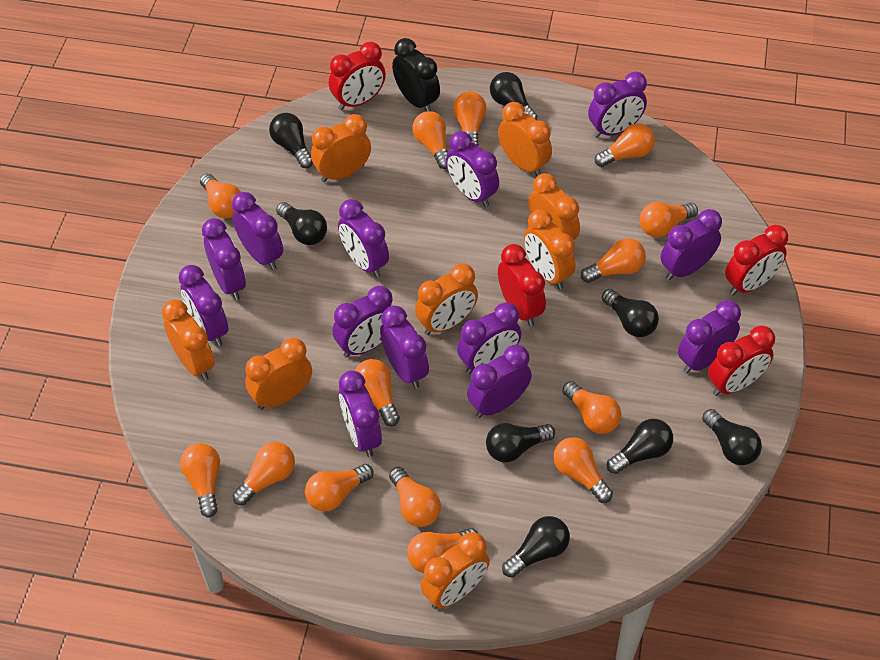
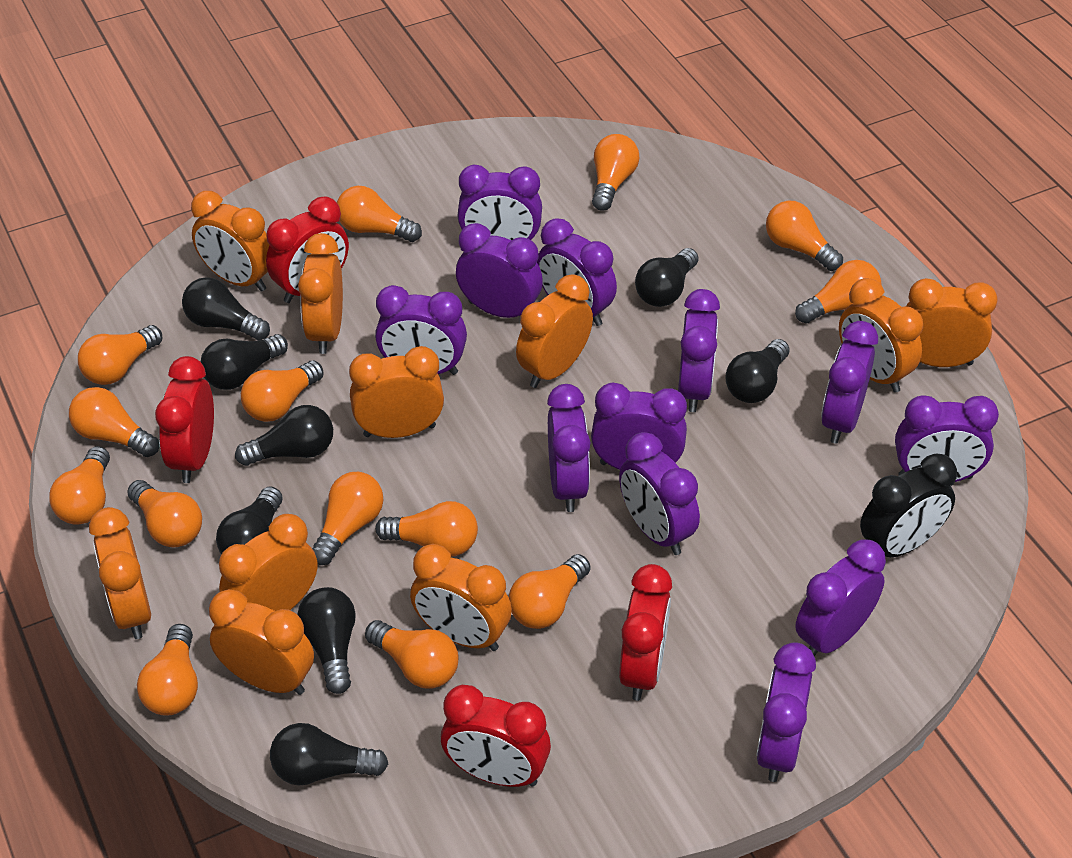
orange clock: [162,300,215,381] [245,337,312,410] [311,114,371,182] [415,263,478,335] [421,532,490,609] [498,102,552,176] [524,209,576,289] [529,173,580,240] = 8 -> [89,507,151,639] [191,191,269,292] [209,589,314,695] [219,514,318,611] [298,233,343,354] [349,346,444,438] [410,544,512,651] [516,274,593,388] [839,278,923,393] [906,278,998,367] = 10
purple clock: [179,265,228,346] [202,218,246,300] [232,192,283,270] [332,286,393,358] [338,199,389,278] [339,371,382,457] [380,306,429,389] [446,131,499,207] [457,302,521,374] [467,345,532,418] [588,72,647,138] [661,209,722,280] [678,300,741,374] = 13 -> [375,285,467,375] [456,223,543,318] [458,165,542,240] [537,218,617,326] [547,384,590,512] [591,383,687,470] [619,432,700,555] [678,289,720,412] [756,642,816,782] [795,539,886,656] [821,321,878,444] [895,395,999,482] = 12

